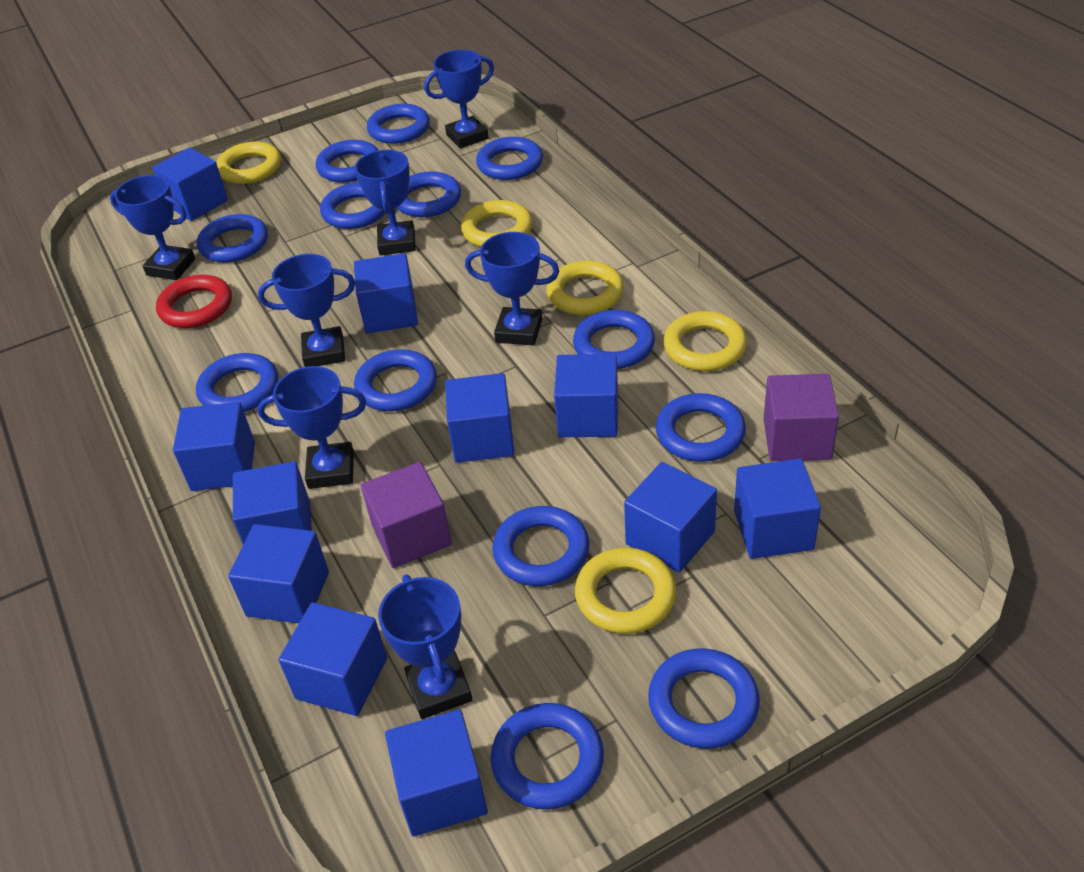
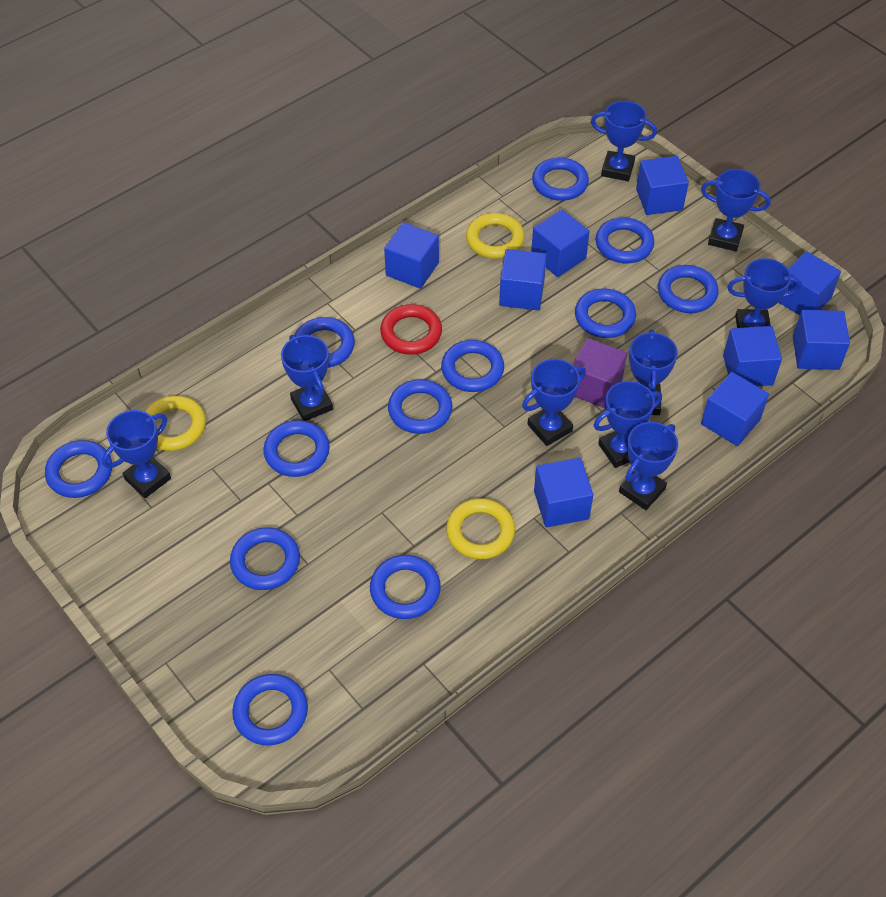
blue cube: [152,147,228,221] [173,402,255,491] [228,524,329,623] [233,461,312,544] [279,602,387,716] [354,253,418,333] [385,709,488,837] [445,373,515,463] [554,354,618,437] [624,462,717,573] [734,459,821,559] = 11 -> [384,222,439,289] [499,249,547,310] [531,210,590,277] [534,458,593,527] [636,156,689,215] [701,372,769,446] [723,326,782,386] [778,251,841,315] [793,310,850,370] = 9
blue ring: [196,353,278,412] [197,214,268,263] [316,140,379,183] [320,183,386,229] [354,349,437,411] [367,104,430,144] [396,171,461,217] [476,137,543,180] [491,703,604,809] [492,506,589,586] [573,310,655,369] [648,648,760,749] [656,393,746,462] = 13 -> [45,440,112,498] [230,527,300,590] [232,674,308,745] [263,420,330,477] [294,317,355,368] [370,555,441,619] [388,379,452,434] [441,340,504,392] [532,157,589,201] [575,288,636,338] [596,217,654,264] [658,265,719,313] = 12
blue trophy: [110,175,195,280] [258,254,355,367] [258,366,366,489] [355,150,416,256] [378,574,472,719] [424,50,494,149] [465,232,559,345] = 7 -> [102,410,171,498] [281,335,333,421] [522,359,586,446] [591,101,657,181] [593,381,662,468] [619,422,678,510] [629,329,678,415] [701,169,771,251] [727,258,802,328] = 9
purple cube: [361,462,452,568] [763,374,839,461] = 2 -> [572,338,627,408] = 1
yellow ring: [216,142,281,184] [461,200,533,247] [546,260,624,315] [575,547,676,634] [663,311,747,371] = 5 -> [145,396,206,451] [446,498,515,559] [466,213,525,259] = 3

